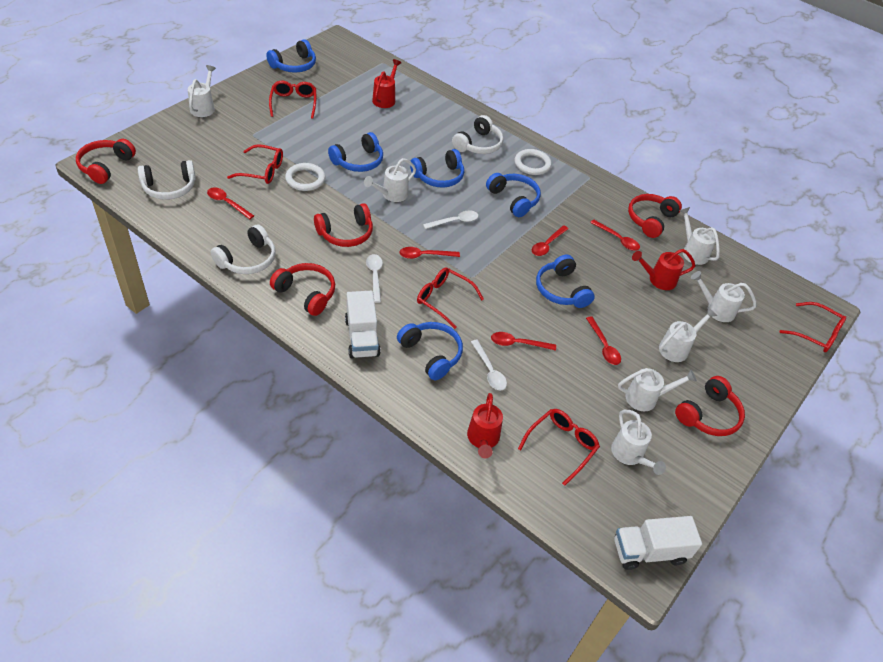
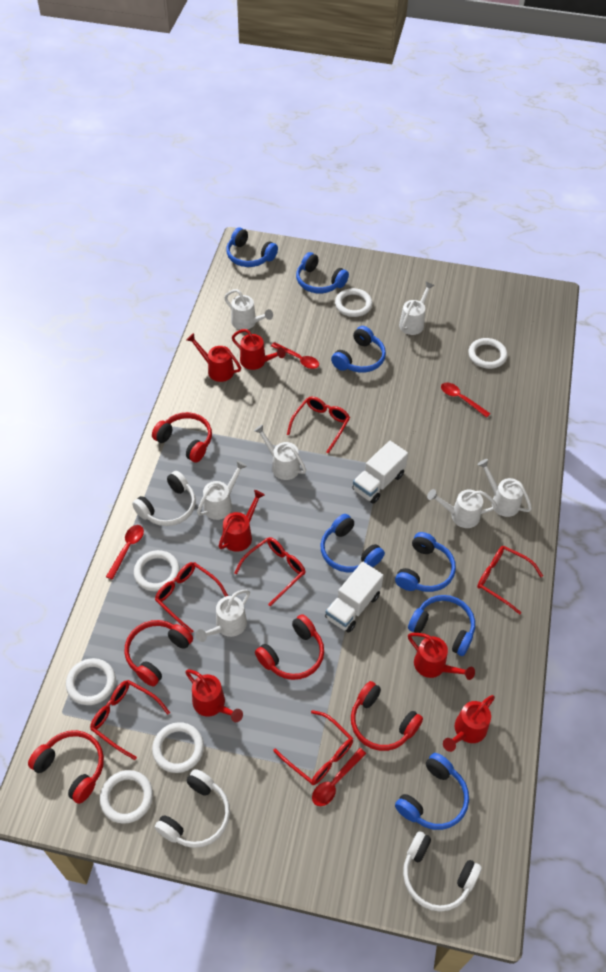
blue headphones: [266,39,316,73] [328,132,383,172] [397,322,463,380] [410,149,464,187] [486,173,541,217] [536,255,595,308] = 6 -> [226,227,278,267] [296,252,349,293] [321,514,385,572] [331,326,386,373] [395,532,456,592] [395,753,469,830] [408,595,475,656] = 7
red glasses: [227,144,283,184] [269,81,316,119] [417,267,484,329] [518,409,600,486] [780,302,846,352] = 5 -> [90,680,170,760] [155,562,228,633] [234,537,305,606] [273,710,353,785] [287,396,350,454] [477,546,543,615] = 6
red spoon: [207,188,254,219] [399,247,460,259] [491,332,556,351] [532,225,568,256] [586,316,621,365] [590,220,640,251] = 6 -> [106,525,144,580] [271,342,319,369] [312,748,366,806] [441,382,490,418] = 4
red watering can: [372,59,401,108] [467,393,503,458] [632,249,695,290] = 3 -> [185,669,243,722] [186,333,241,382] [219,490,265,552] [232,329,286,370] [408,633,475,680] [443,695,495,752] = 6
white ring: [285,163,325,191] [514,149,552,175] = 2 -> [66,658,116,705] [100,770,153,824] [134,550,180,592] [152,722,204,773] [335,288,372,317] [468,338,508,369] = 6
white spoon: [366,254,383,303] [423,210,479,229] [471,340,507,391] = 3 -> none = 0

